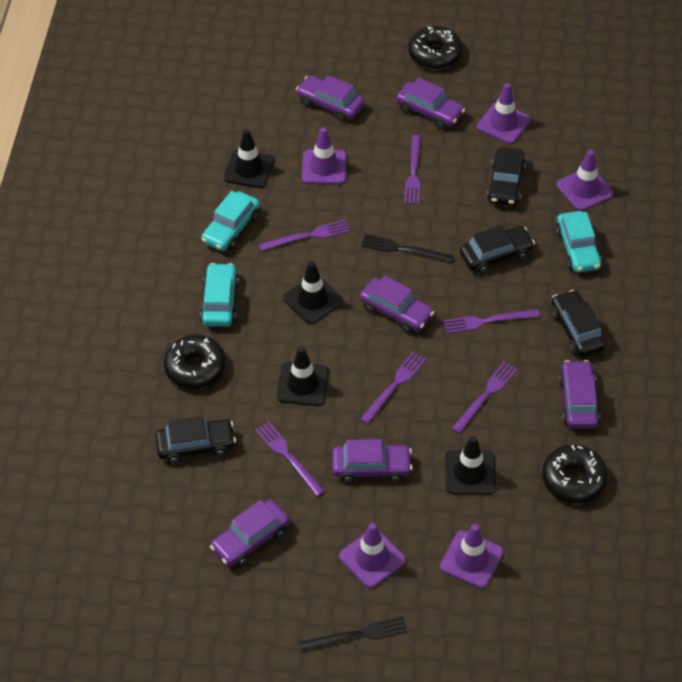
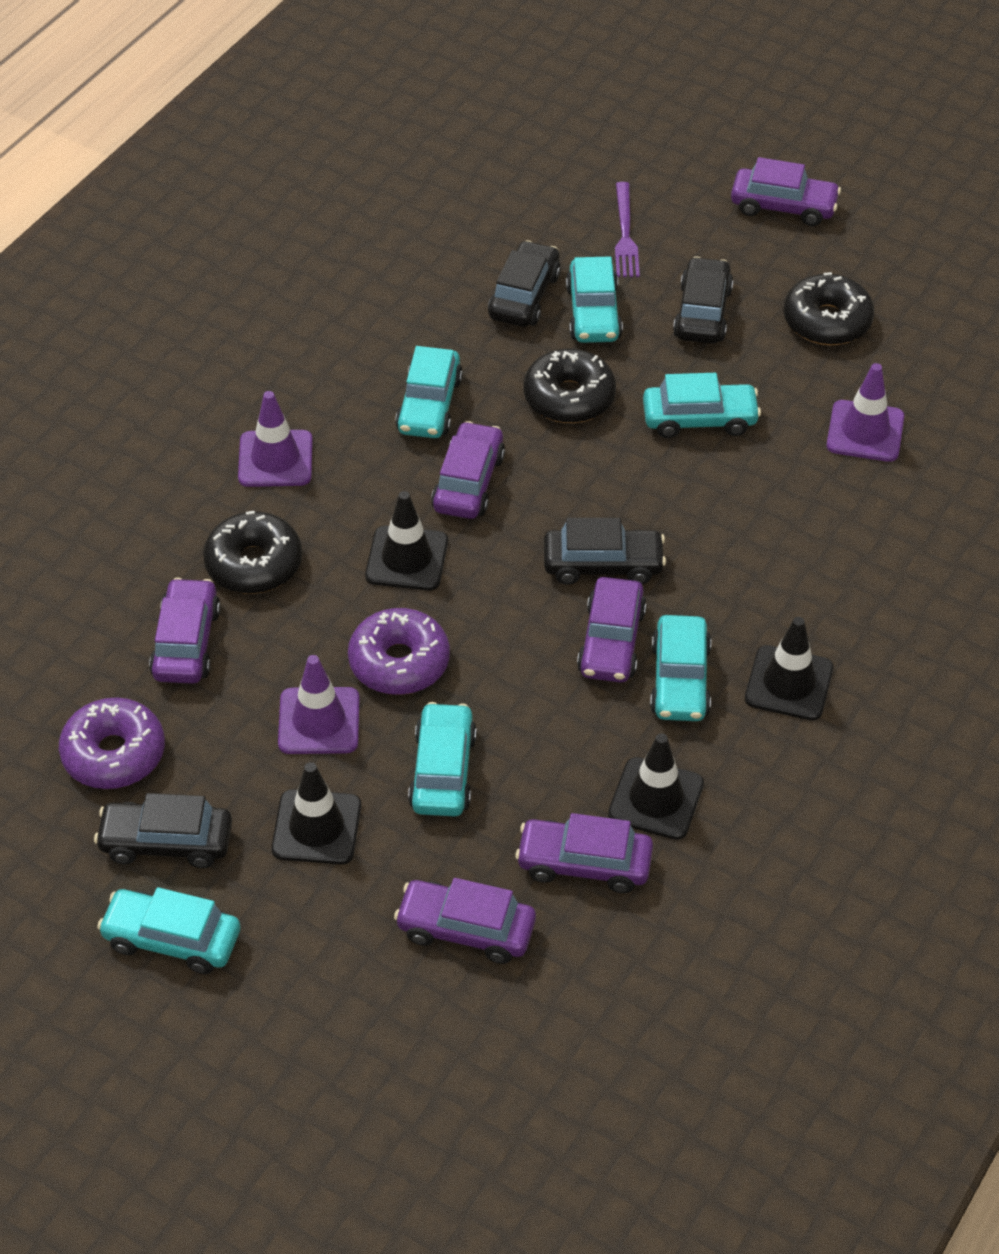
black fork: [299,616,408,652] [361,234,454,263] = 2 -> none = 0
purple donut: none = 0 -> [59,697,165,789] [348,608,450,695] = 2
purple fork: [255,421,325,496] [259,220,350,251] [360,352,426,424] [404,135,421,205] [444,309,540,334] [452,361,518,433] = 6 -> [615,182,640,277] = 1
purple traffic cone: [302,127,347,184] [339,523,406,588] [440,524,503,588] [477,83,531,144] [557,150,613,211] = 5 -> [238,391,313,487] [278,655,360,754] [826,363,904,462] = 3
turquoise car: [200,263,239,327] [201,191,260,251] [555,211,602,273] = 3 -> [97,887,240,974] [395,346,463,438] [408,702,477,816] [566,257,623,343] [643,373,761,438] [650,615,711,721] = 6

